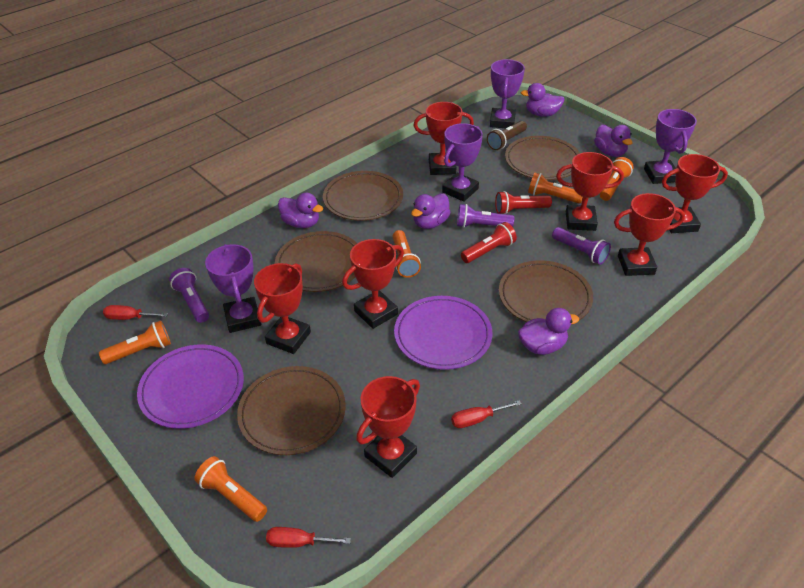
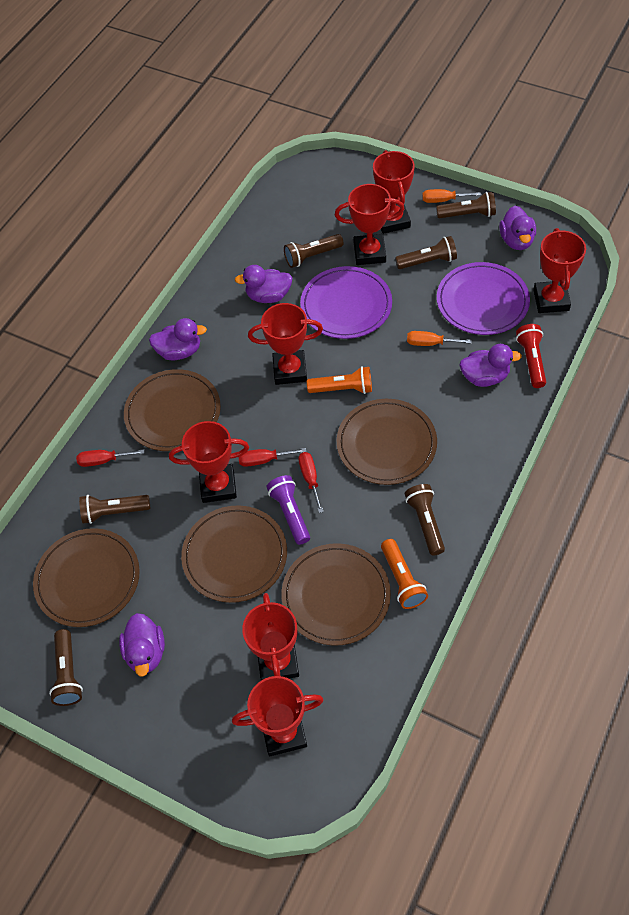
brown flashlight: [487,121,527,150] = 1 -> [49,629,83,706] [79,495,150,524] [284,234,344,268] [395,236,457,269] [404,484,445,556] [436,192,496,219] = 6
orange flashlight: [99,320,171,364] [194,456,267,522] [392,230,421,278] [528,173,582,204] [600,157,634,201] = 5 -> [307,366,372,394] [381,539,428,609] = 2
orange screwdriver: none = 0 -> [407,331,472,346] [422,189,481,203] = 2
purple flashlight: [169,268,209,323] [457,204,514,228] [552,227,611,265] = 3 -> [267,475,310,545] = 1
purple trophy: [205,244,261,333] [442,123,483,202] [490,59,525,128] [644,109,697,184] = 4 -> none = 0
red flashlight: [461,222,517,263] [495,191,552,214] = 2 -> [516,324,546,388] = 1

